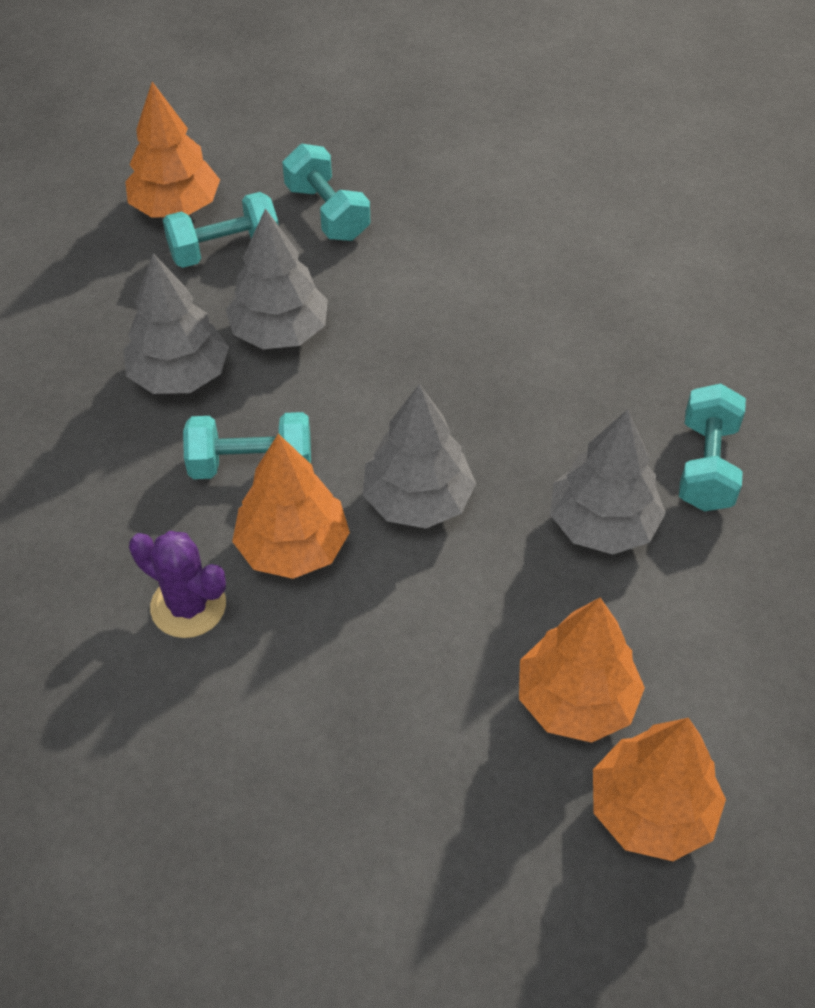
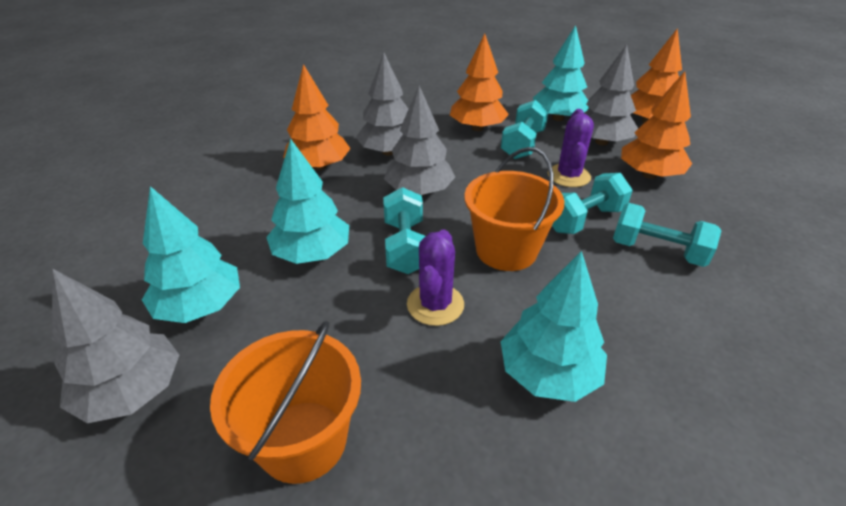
orange bucket: none = 0 -> [210,321,361,484] [464,147,564,271] = 2
purple cactus: [129,531,226,638] = 1 -> [407,229,464,326] [548,109,594,187] = 2
turquoise tree: none = 0 -> [142,186,240,323] [266,139,349,264] [501,251,607,402] [533,25,589,121] = 4

